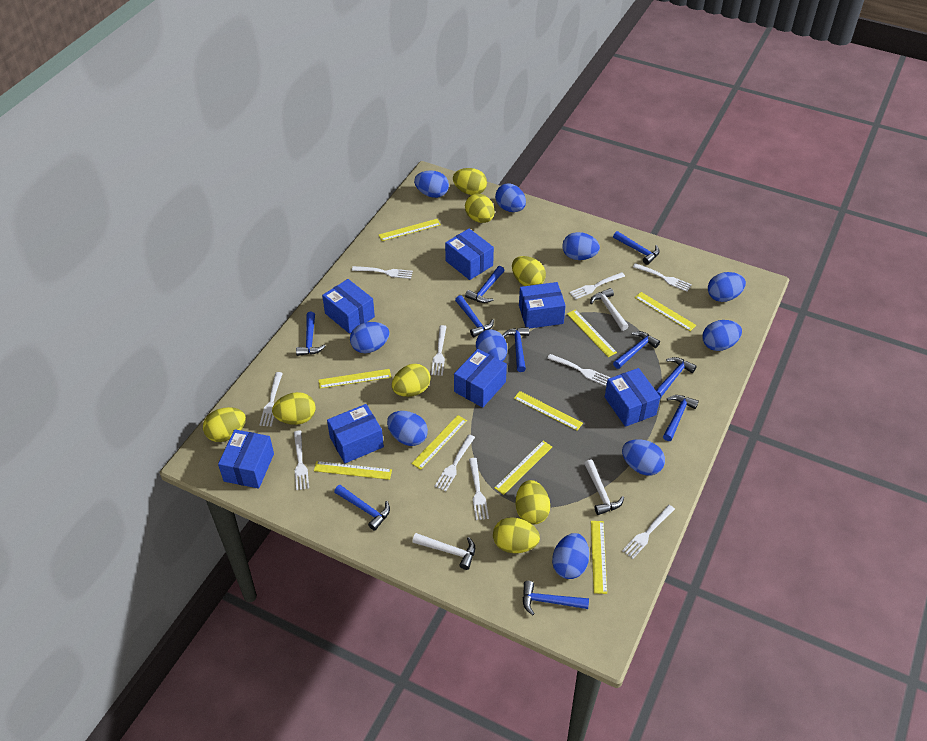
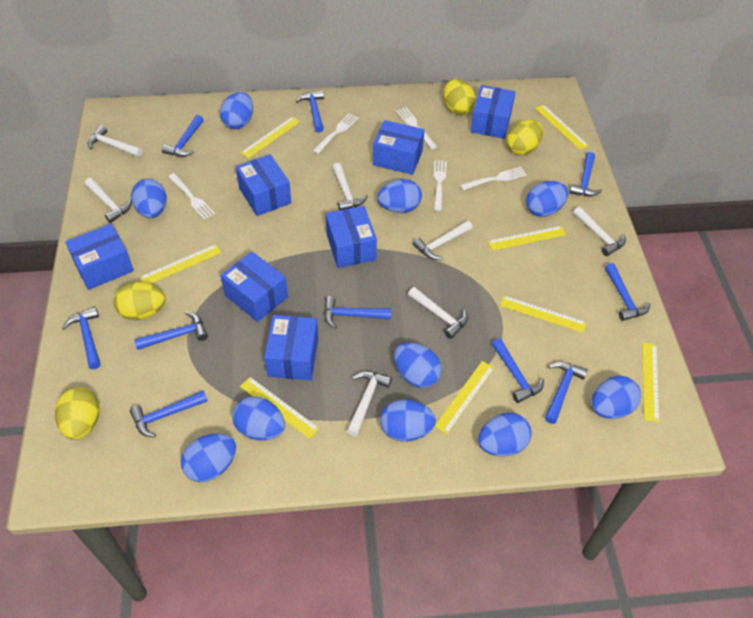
white fork: [260,372,283,427] [294,431,309,490] [352,266,413,279] [431,325,447,376] [434,435,475,491] [469,458,489,520] [547,354,610,386] [569,272,625,300] [622,505,675,559] [633,263,692,292] = 10 -> [168,173,215,220] [313,113,359,154] [396,107,437,150] [433,160,447,211] [460,167,527,190] = 5
white hammer: [412,533,475,570] [584,459,624,515] [590,288,629,331] = 3 -> [85,178,132,223] [88,125,143,157] [332,163,368,210] [346,372,392,436] [408,287,468,339] [413,221,473,260] [573,207,626,256] = 7
yellow egg: [203,407,246,442] [272,392,315,425] [392,364,431,397] [453,168,487,195] [465,194,495,223] [493,517,540,553] [512,256,546,286] [515,480,550,524] = 8 -> [55,387,100,440] [113,282,165,320] [443,79,476,115] [506,120,543,155] = 4
yellow ruler: [314,461,392,480] [318,369,391,389] [379,219,441,241] [411,415,467,470] [494,441,552,495] [514,391,583,431] [567,310,617,357] [591,521,607,594] [635,292,696,331] = 9 -> [139,244,222,284] [240,116,300,159] [240,377,320,439] [434,361,494,434] [488,226,566,251] [500,296,587,333] [535,104,589,150] [642,343,659,422] = 8

